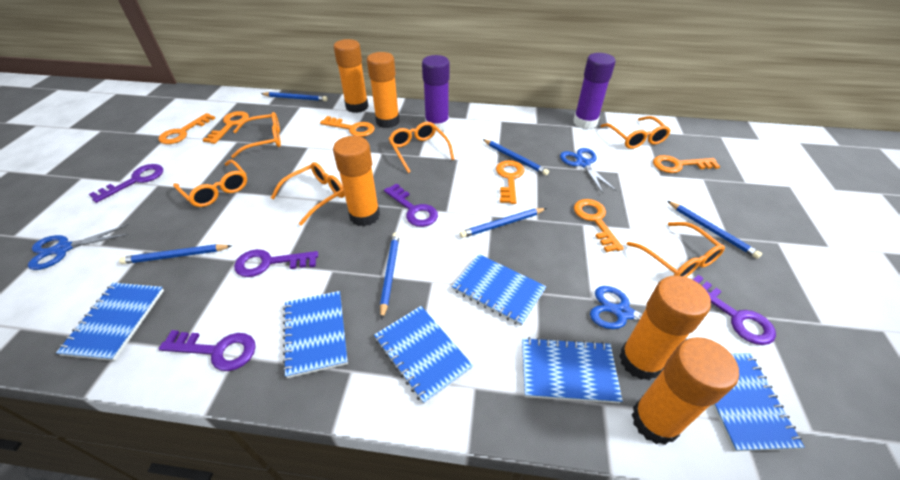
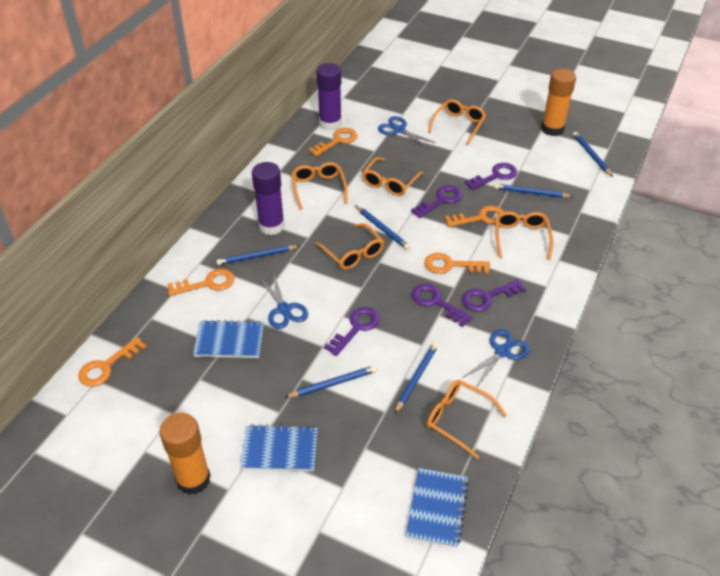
blue notebook: [56,283,164,361] [283,291,348,378] [374,306,473,404] [452,254,546,326] [522,337,623,403] [712,353,805,452] = 6 -> [193,320,264,358] [240,424,318,471] [406,468,469,548] = 3
orange glue stick: [333,136,380,226] [334,39,369,113] [367,52,400,128] [619,275,711,380] [632,337,739,445] = 5 -> [160,413,211,495] [541,68,576,136] = 2
orange key: [158,113,215,144] [203,111,249,144] [320,116,375,137] [496,160,524,204] [574,199,624,252] [653,155,720,173] = 6 -> [78,337,147,387] [168,269,234,296] [308,128,357,157] [425,253,490,274] [445,206,504,227] = 5

